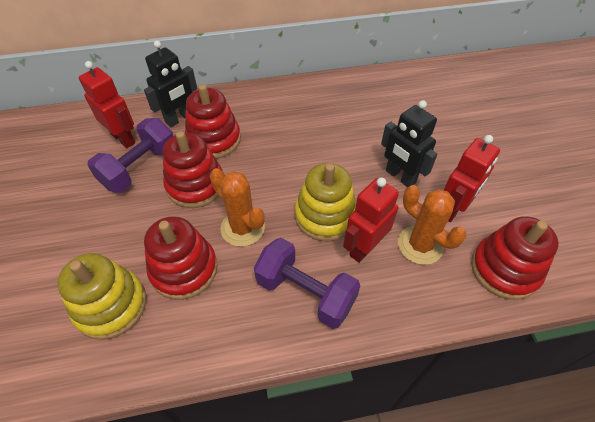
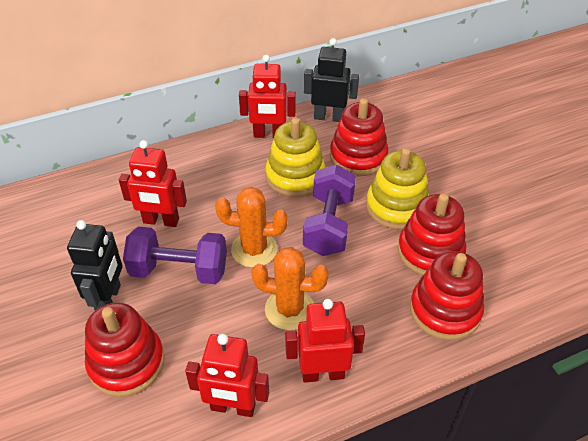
red robot: [79,61,135,148] [343,177,399,263] [443,135,500,222] = 3 -> [119,140,187,227] [185,334,269,417] [239,55,296,138] [285,299,365,383] = 4

